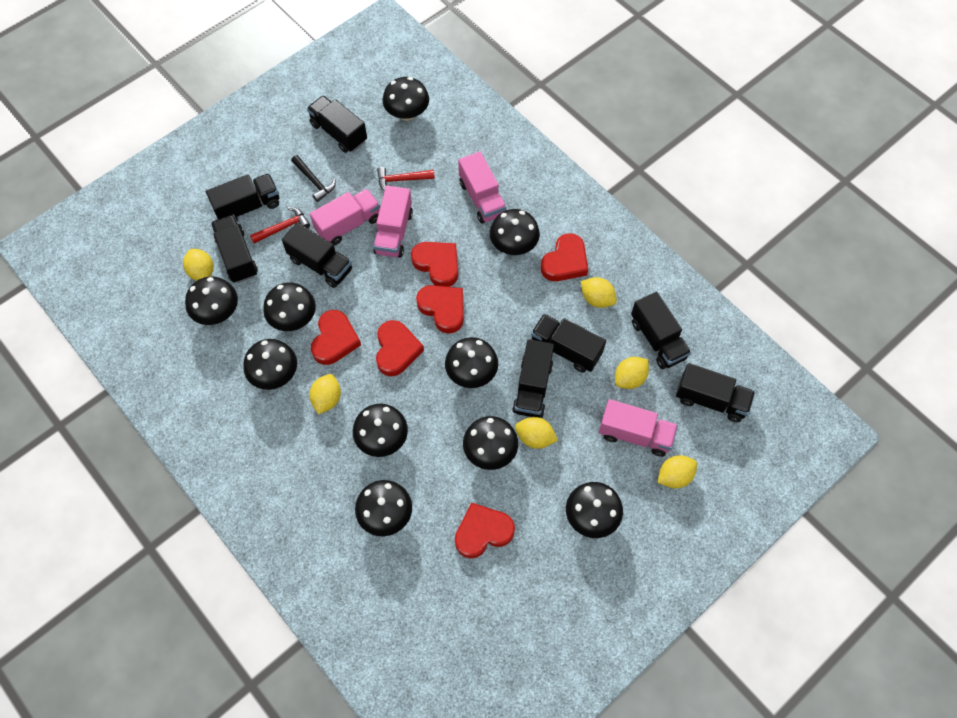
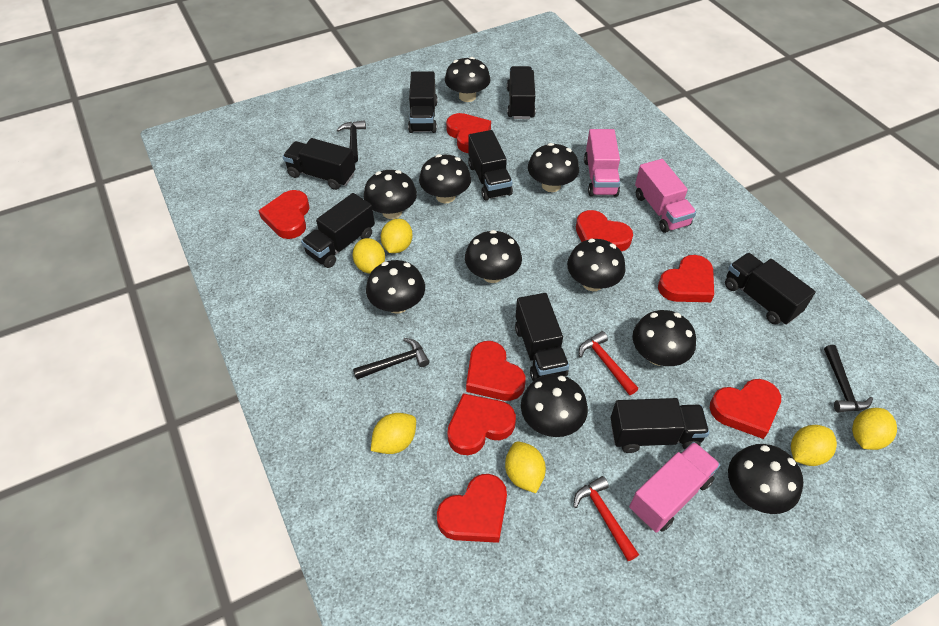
black hammer: [291,155,336,202] = 1 -> [337,120,366,163] [353,338,429,380] [824,345,873,412] = 3
pink truck: [310,189,380,245] [373,185,413,258] [458,151,506,224] [599,399,678,457] = 4 -> [584,129,620,197] [629,442,720,533] [635,159,696,233] = 3
red heart: [311,310,361,365] [376,320,424,376] [411,242,458,287] [416,285,464,334] [455,503,515,558] [541,233,588,281] = 6 -> [258,190,310,239] [437,474,507,543] [446,113,491,153] [447,393,516,455] [466,341,526,401] [576,210,633,251] [658,255,714,302] [710,379,781,439] = 8

